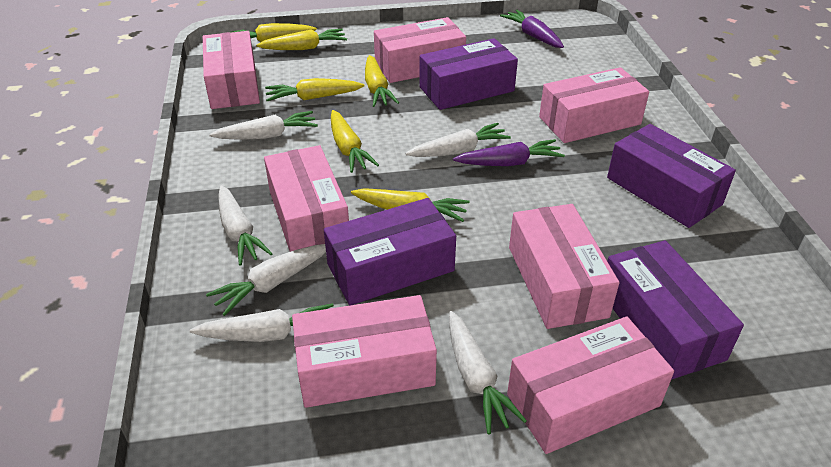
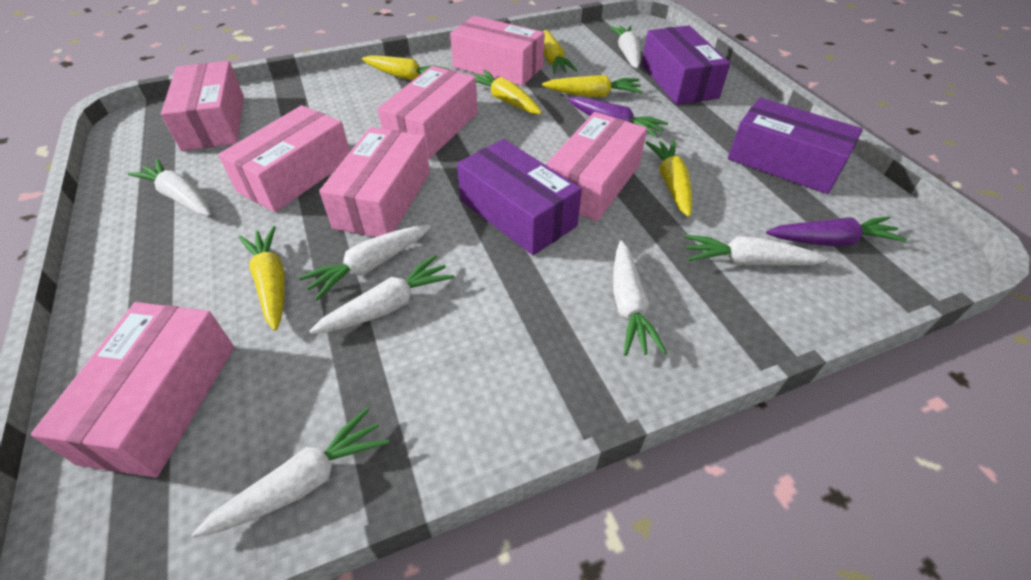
purple box: [324,198,456,305] [420,38,518,110] [607,124,736,228] [607,240,744,380] = 4 -> [457,139,582,255] [642,25,730,105] [728,98,863,194] = 3
white carrot: [190,303,334,342] [206,244,326,316] [209,111,318,140] [219,185,273,265] [405,123,511,157] [449,311,527,434] = 6 -> [128,159,211,216] [192,408,389,538] [299,225,431,301] [309,255,455,334] [609,25,641,68] [613,240,667,356] [684,235,829,265] = 7

